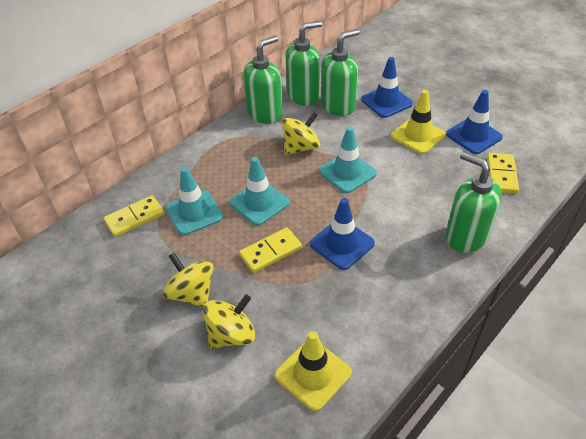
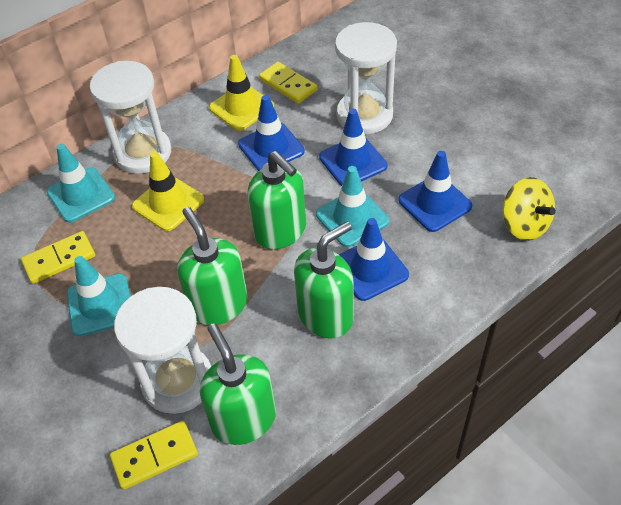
blue traffic cone: [310,198,375,270] [361,57,413,118] [446,90,503,154] = 3 -> [238,95,305,171] [319,109,387,186] [339,218,409,301] [398,151,473,232] = 4
white hourglass: none = 0 -> [90,61,171,174] [114,287,211,414] [335,22,397,134] = 3
yellow spinning top: [163,253,213,307] [203,294,255,349] [282,112,320,155] = 3 -> [503,177,556,241] = 1

